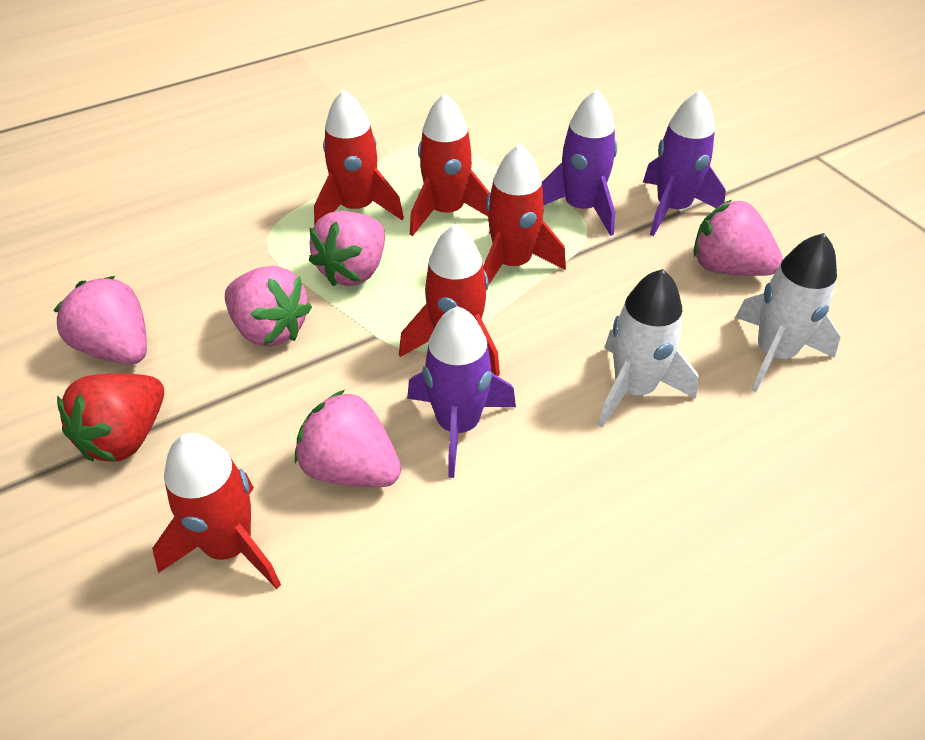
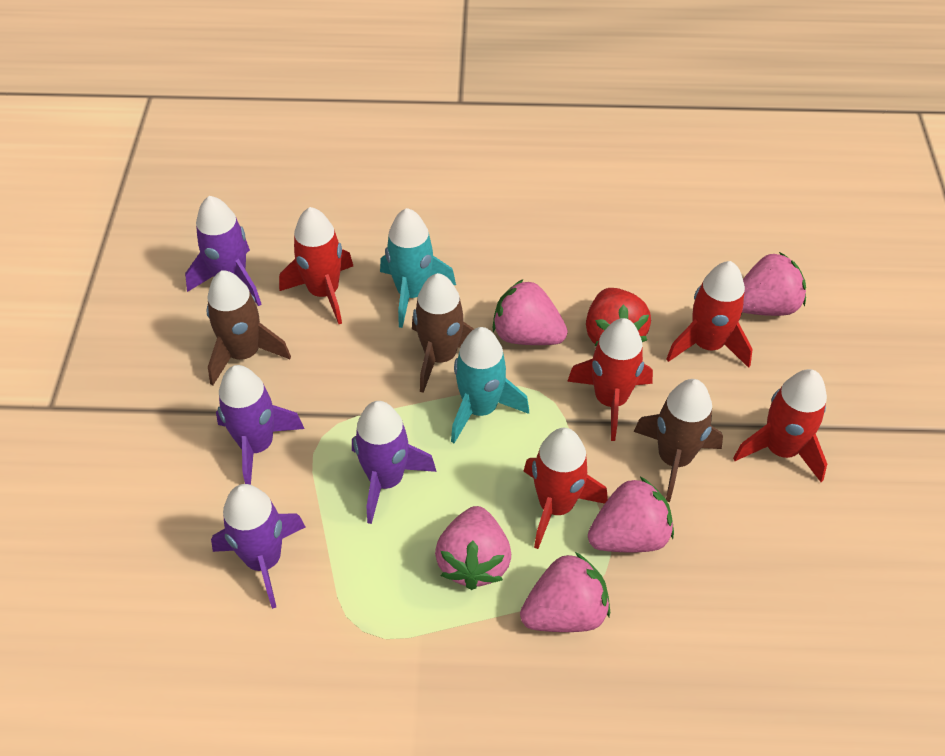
brown rocket: none = 0 -> [206,270,291,385] [412,273,474,393] [634,379,723,502] = 3
purple rocket: [407,306,516,478] [542,90,617,236] [643,90,726,236] = 3 -> [185,196,261,306] [211,484,305,609] [216,365,304,485] [352,401,437,524] = 4
turquoise rocket: none = 0 -> [380,208,456,328] [451,327,529,443] = 2
white rocket: [598,269,698,428] [735,233,840,392] = 2 -> none = 0

